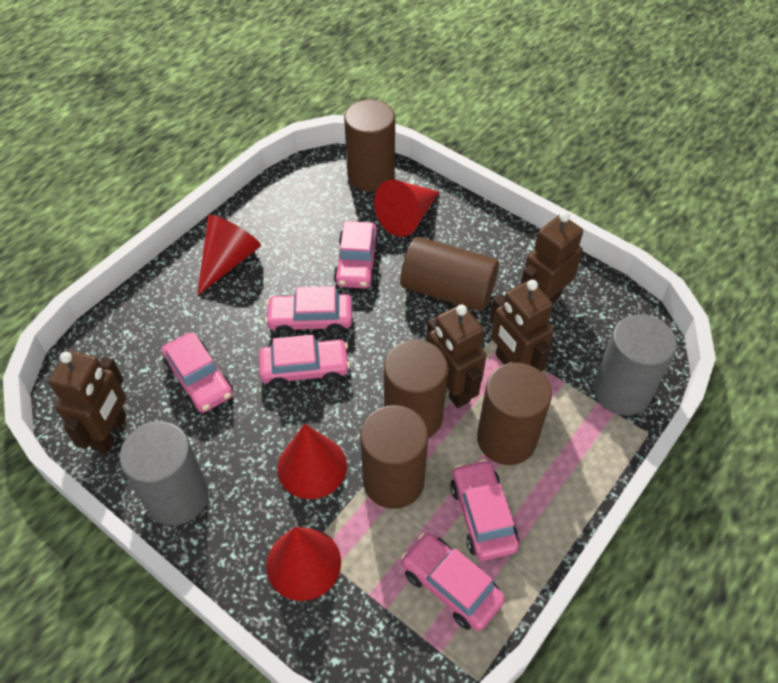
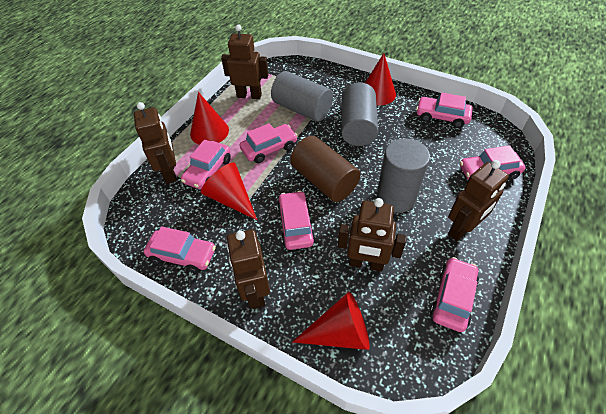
brown cylinder: [344,99,395,192] [360,405,428,509] [384,340,448,438] [400,237,499,311] [477,363,552,465] = 5 -> [290,136,360,202] = 1
brown robot: [49,351,127,454] [426,304,487,408] [489,280,554,371] [521,212,583,302] = 4 -> [134,102,177,184] [221,24,268,99] [227,229,270,309] [338,198,407,271] [448,160,509,241] = 5
grey cylinder: [119,421,208,526] [593,314,677,415] = 2 -> [271,71,333,122] [341,83,378,146] [377,138,430,213] = 3
pink car: [161,333,233,413] [259,335,350,389] [265,286,352,337] [334,221,380,288] [401,533,505,631] [450,459,519,561] = 6 -> [144,226,216,273] [181,140,231,189] [240,123,298,163] [277,191,316,250] [416,93,473,128] [430,257,479,332] [460,145,526,180] = 7

